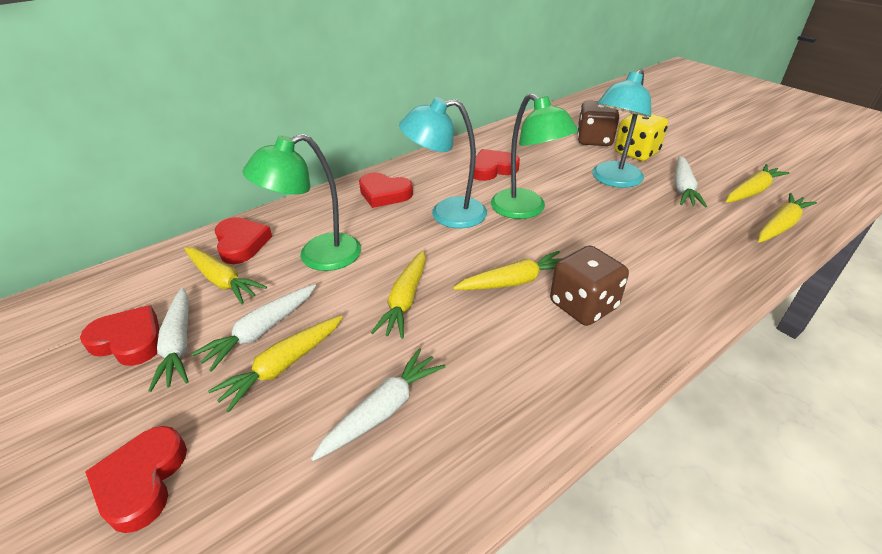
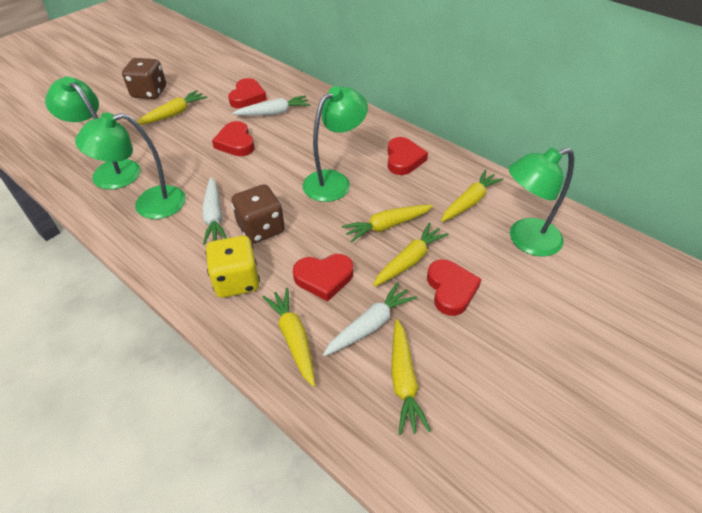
green lamp: [242,134,361,271] [491,93,578,219] = 2 -> [45,76,141,189] [75,113,186,219] [303,86,368,202] [508,148,574,257] = 4
turquoise lamp: [399,97,487,228] [592,69,651,188] = 2 -> none = 0
white carrot: [148,288,189,392] [191,284,316,372] [311,348,446,461] [675,156,707,208] = 4 -> [202,177,227,245] [232,95,310,116] [323,282,417,356] = 3

